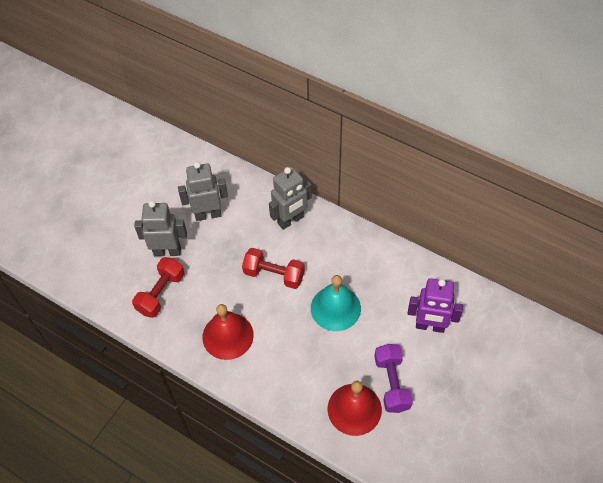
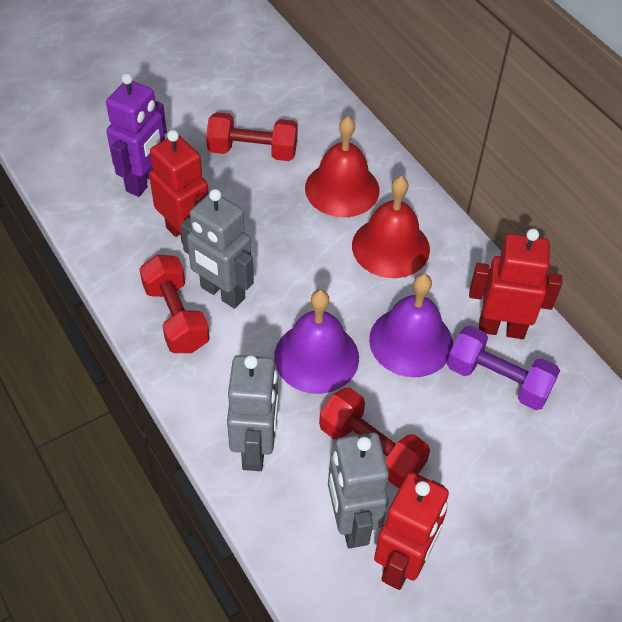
purple bell: none = 0 -> [274,290,359,394] [369,274,453,377] = 2
red dumbbell: [132,257,184,318] [242,248,305,289] = 2 -> [139,255,210,353] [206,112,298,161] [319,388,430,488] = 3
red robot: none = 0 -> [149,130,209,244] [374,472,449,590] [469,229,562,339] = 3
turquoise bell: [311,275,361,331] = 1 -> none = 0

